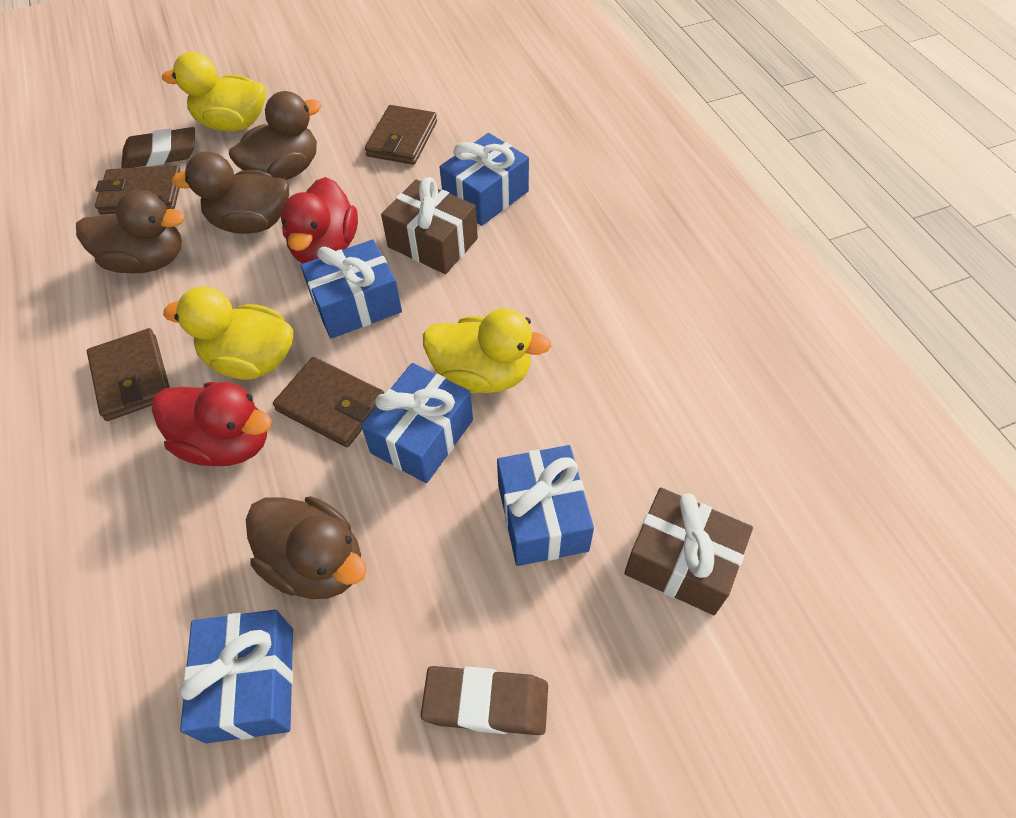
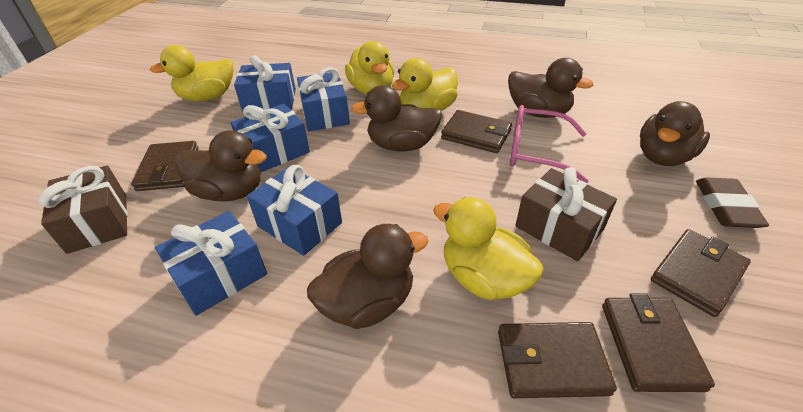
brown duck: [76,190,185,274] [171,151,289,234] [229,91,322,180] [246,496,367,599] = 4 -> [175,130,267,202] [307,224,428,329] [351,85,442,151] [508,58,594,118] [640,101,710,166] = 5
brown eraser: [121,127,195,168] [421,666,548,735] = 2 -> [696,177,769,228] = 1
brown wallet: [87,328,170,421] [95,165,182,215] [273,357,384,447] [365,105,437,165] = 4 -> [131,141,198,191] [441,110,512,153] [498,322,617,398] [602,294,715,392] [651,229,751,317] = 5
pink glasses: none = 0 -> [510,105,589,183] = 1
red duck: [152,382,272,466] [281,177,358,264] = 2 -> none = 0
yellow duck: [162,52,266,131] [163,287,293,380] [423,308,551,393] = 3 -> [150,45,233,101] [345,41,394,95] [392,58,458,111] [433,197,544,300] = 4

